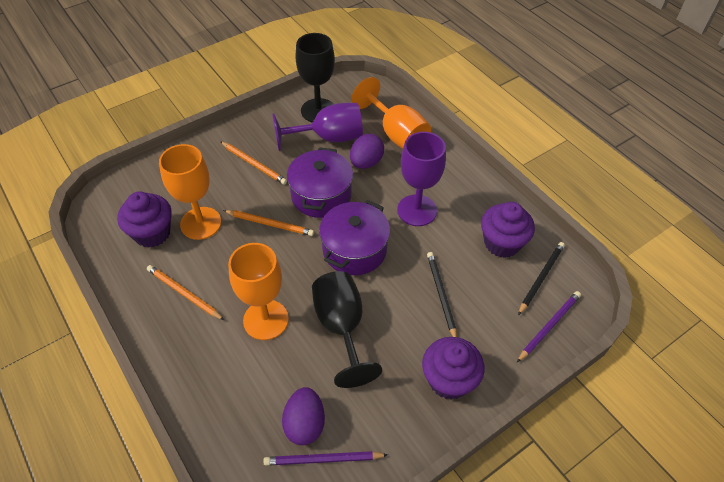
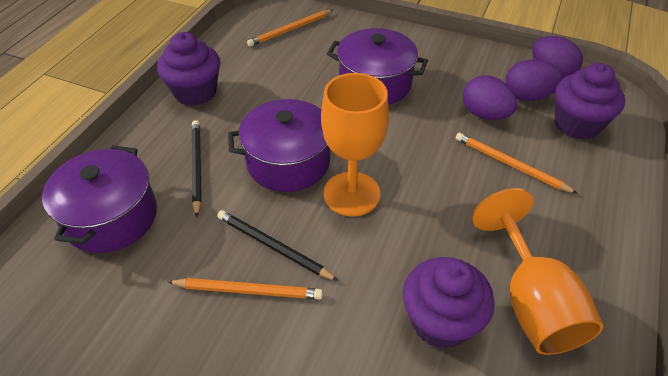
black goblet: [295,33,335,123] [312,271,382,388] = 2 -> none = 0
orange goblet: [159,144,221,240] [228,243,289,340] [351,77,431,149] = 3 -> [321,73,389,217] [472,188,603,355] = 2
purple egg: [282,387,325,445] [350,134,384,169] = 2 -> [463,75,517,120] [505,59,563,101] [532,36,583,78] = 3
purple goblet: [272,103,363,151] [397,132,446,226] = 2 -> none = 0
purple pencil: [263,451,388,465] [517,291,581,362] = 2 -> none = 0
purple pot: [287,147,353,218] [319,200,390,275] = 2 -> [42,145,157,253] [228,99,330,192] [327,28,428,105] = 3

